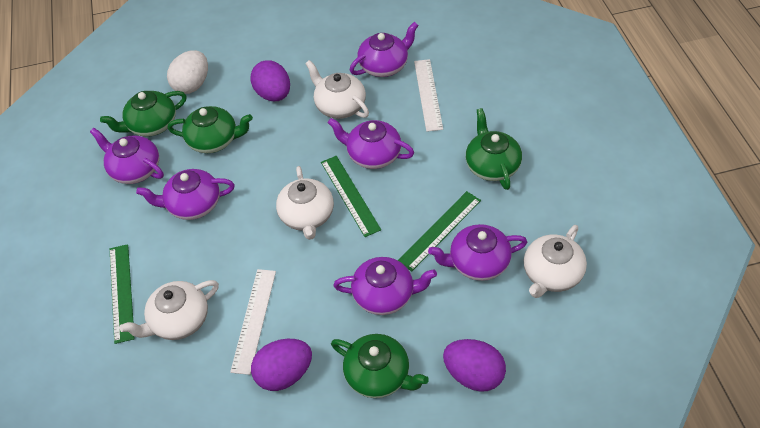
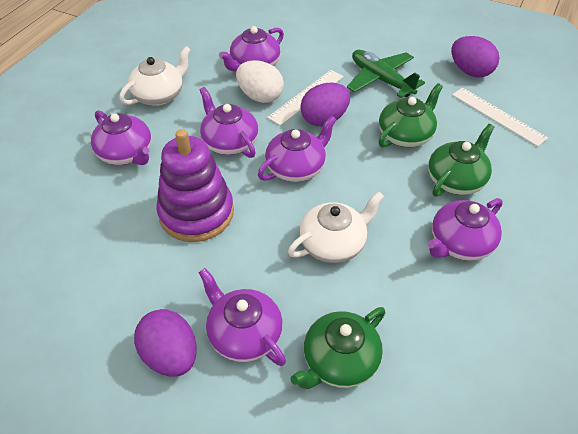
green plane: none = 0 -> [347,50,425,98] = 1
green ruler: [110,244,135,344] [321,156,381,237] [398,191,481,272] = 3 -> none = 0
green teapot: [100,91,187,137] [168,106,253,153] [331,334,429,398] [466,108,522,190] = 4 -> [290,307,386,389] [379,83,443,148] [428,124,494,197] = 3
purple stacking toy: none = 0 -> [156,129,234,242] = 1
white teapot: [119,280,219,340] [276,166,334,240] [305,60,369,119] [524,225,587,298] = 4 -> [119,46,191,106] [288,191,384,263] = 2

